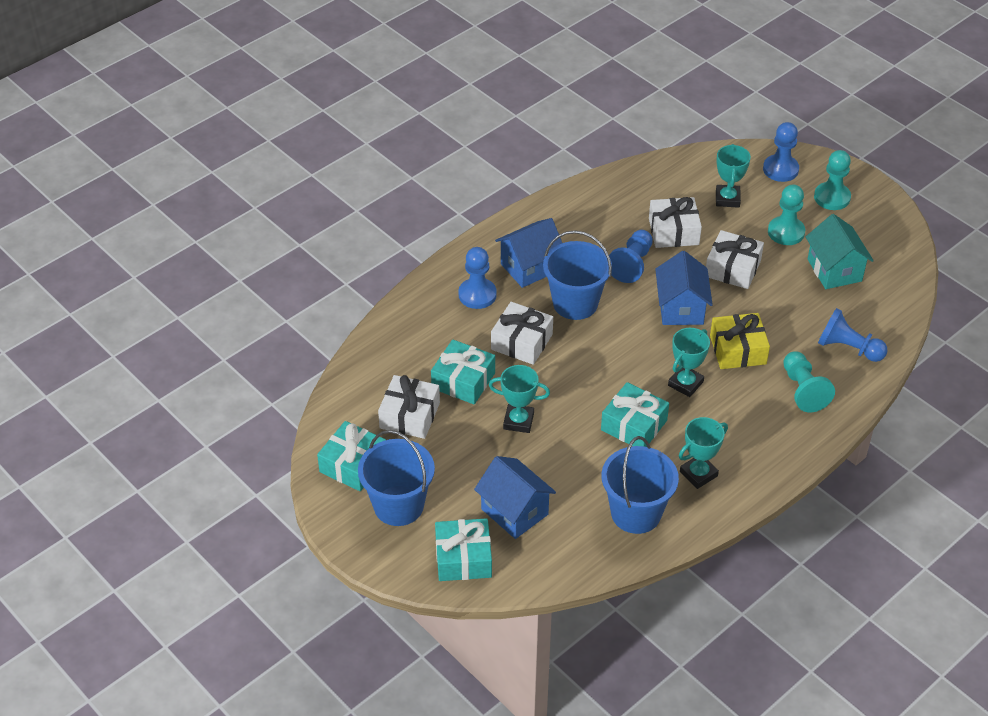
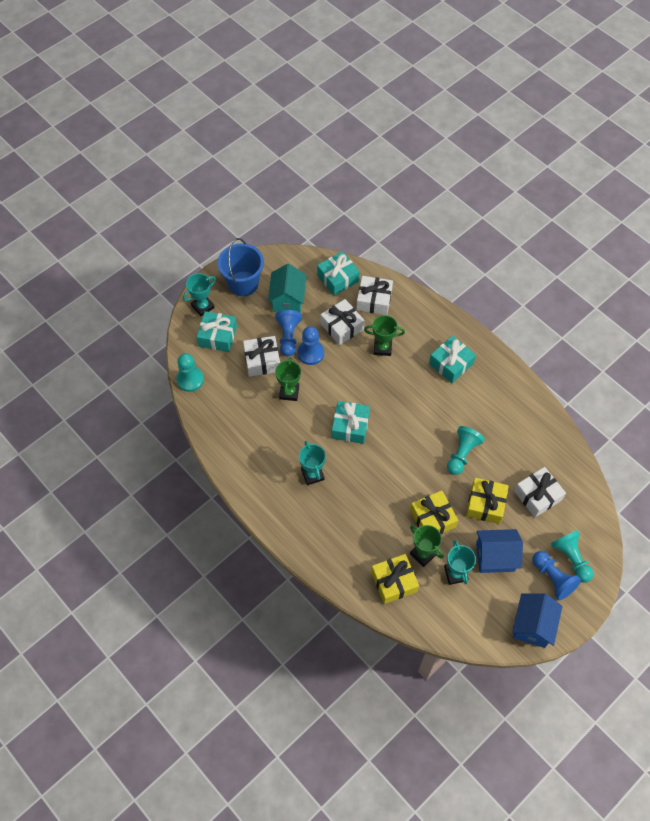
blue bucket: [358,430,435,526] [543,230,612,320] [601,436,679,534] = 3 -> [217,238,264,296] = 1
blue house: [474,456,556,539] [495,218,562,288] [655,251,713,325] = 3 -> [476,529,523,573] [512,593,563,648] = 2
blue pawn: [458,247,497,309] [609,230,653,283] [763,122,799,182] [818,308,887,362] = 4 -> [275,310,302,357] [298,326,324,365] [532,551,581,600] = 3
green trophy: none = 0 -> [275,357,301,401] [364,315,405,356] [410,525,444,567] = 3
turquoise trophy: [489,365,550,433] [668,328,710,397] [679,417,728,489] [716,144,751,208] = 4 -> [183,273,216,317] [299,441,326,485] [444,540,476,585] = 3
yellow gift: [710,313,770,369] = 1 -> [371,554,419,604] [410,490,458,534] [466,478,509,524] = 3

